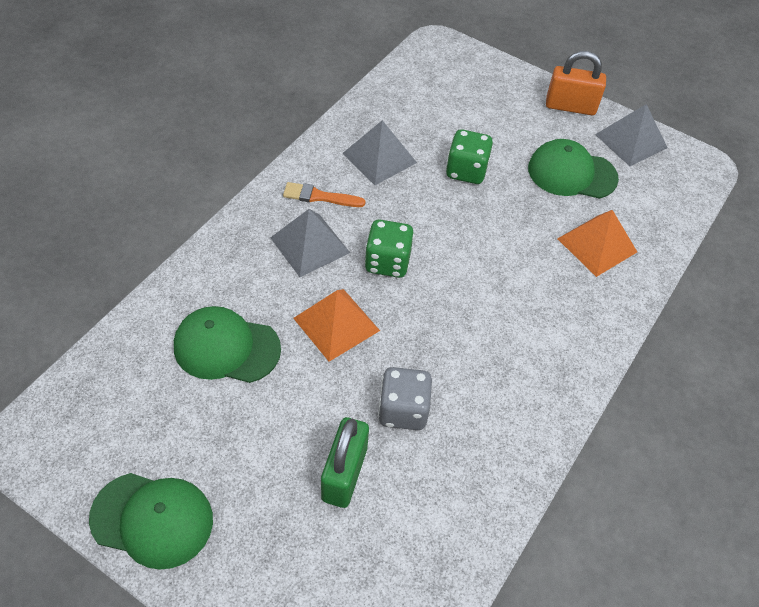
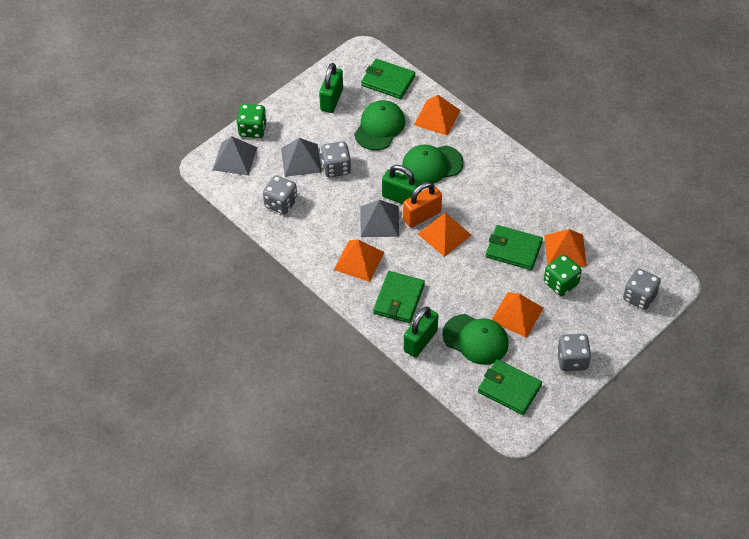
green padlock: [321,417,369,508] = 1 -> [319,63,343,113] [382,165,422,204] [404,306,438,357] = 3
green wallet: none = 0 -> [361,59,415,99] [373,271,425,323] [478,359,542,415] [486,225,543,270] = 4
grey dice: [378,367,432,430] = 1 -> [263,175,297,214] [321,141,351,177] [557,334,591,371] [623,268,661,310] = 4
orange brush: [283,182,365,207] = 1 -> none = 0
orange pyramid: [293,289,380,362] [557,210,637,277] = 2 -> [334,240,385,282] [414,95,460,136] [418,213,471,257] [491,292,544,338] [544,229,587,267] = 5

